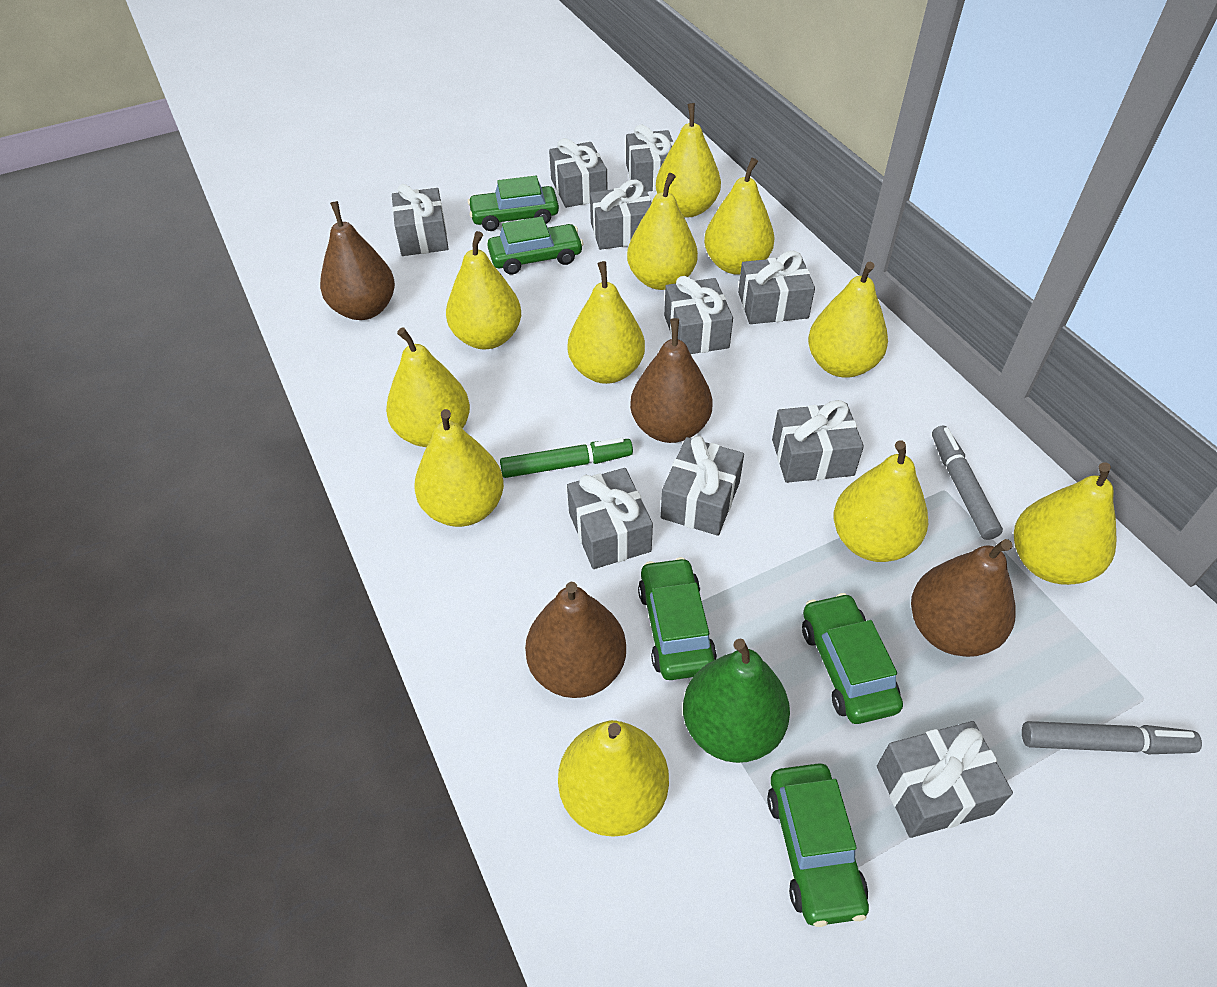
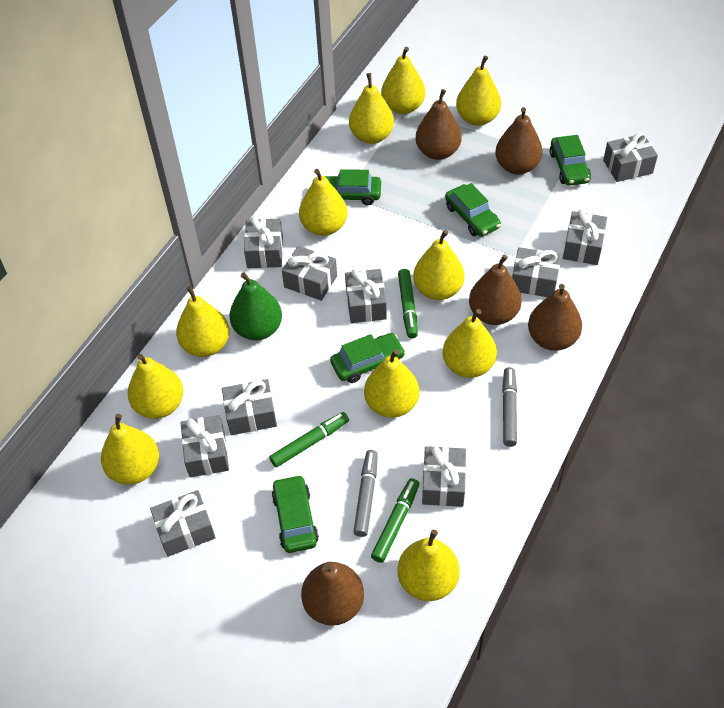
brown pear: [320,201,395,320] [525,582,626,698] [630,318,713,443] [911,539,1016,657] = 4 -> [301,562,364,626] [415,89,462,160] [469,255,522,325] [495,107,543,175] [528,284,582,351] = 5
green marker: [500,438,633,478] = 1 -> [269,412,349,467] [371,478,419,563] [398,269,418,338] = 3

